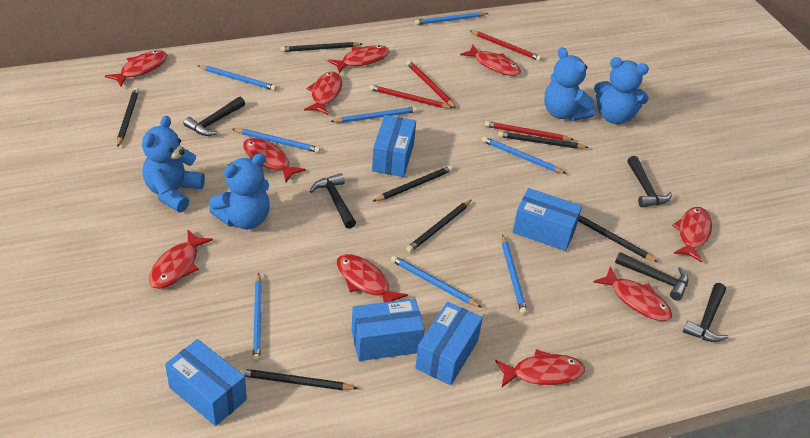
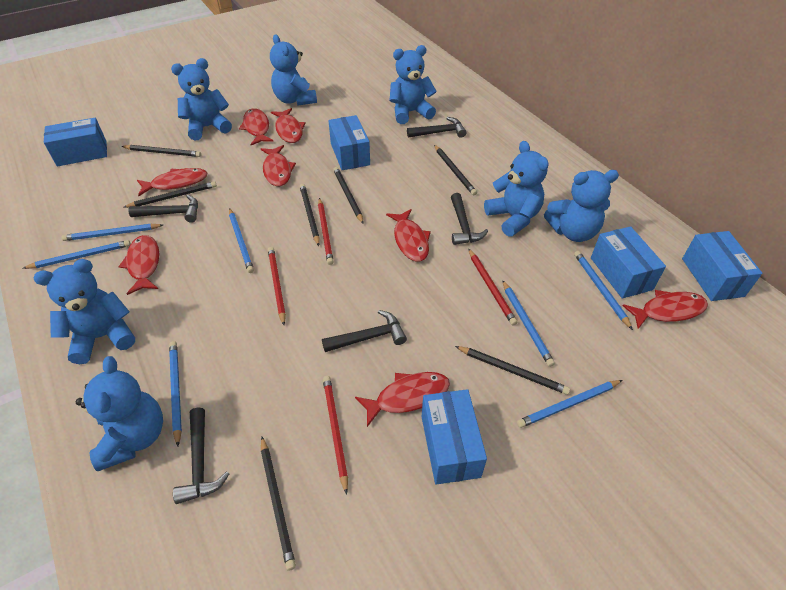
blue pencil: [198,65,276,91] [232,128,320,153] [252,273,262,362] [330,107,417,123] [391,255,482,308] [415,12,488,25] [482,137,566,174] [502,234,527,315] = 8 -> [22,240,131,269] [62,224,163,241] [169,341,182,447] [229,208,254,273] [502,280,555,367] [517,380,622,428] [574,251,633,330] = 7
blue teddy bear: [142,116,205,212] [209,153,270,230] [544,47,595,121] [594,57,649,124] = 4 -> [34,259,135,364] [76,356,163,471] [171,58,232,141] [270,34,317,106] [389,45,437,124] [484,141,549,236] [544,170,619,242] = 7
red fish: [105,50,167,87] [149,230,213,289] [243,138,306,182] [304,72,342,115] [327,45,389,73] [337,254,408,302] [460,45,521,76] [495,349,585,388] [593,266,672,321] [672,207,712,262] = 10 -> [118,235,159,295] [137,168,207,196] [239,108,274,145] [261,145,296,186] [271,108,306,143] [355,372,450,427] [386,209,431,262] [622,290,708,329] = 8

